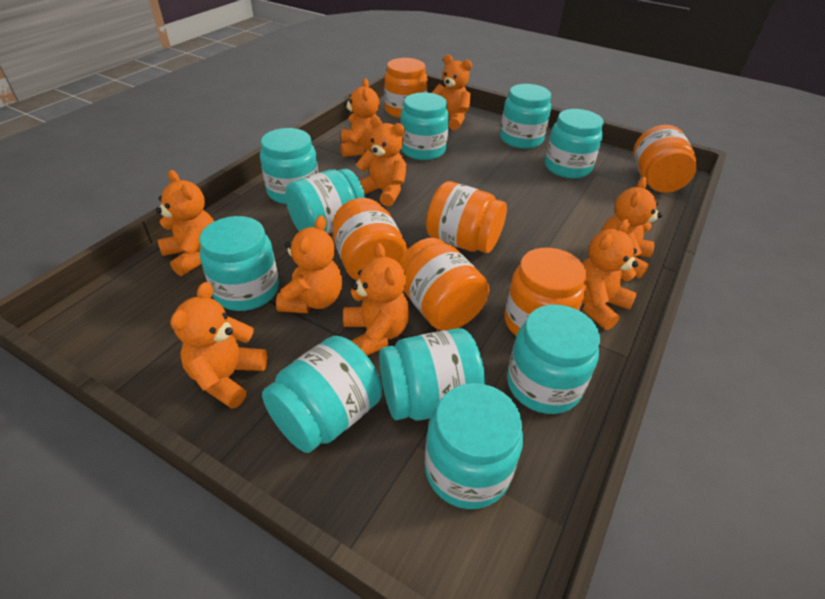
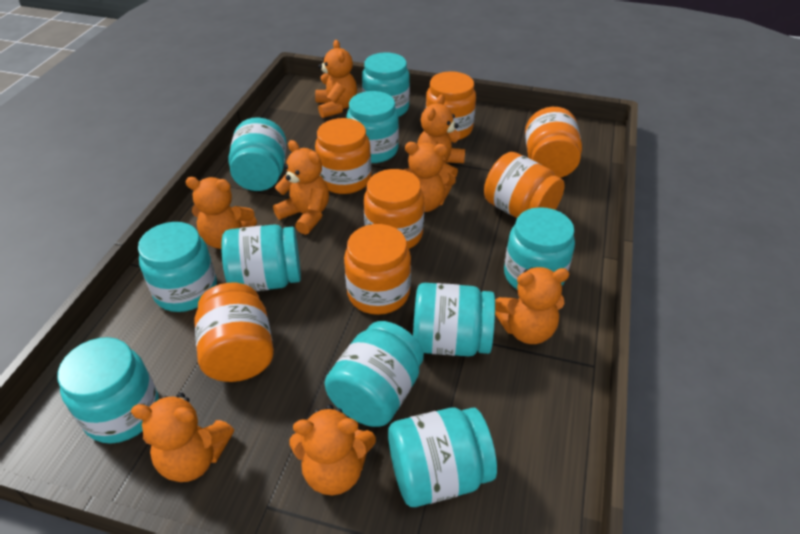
orange jar: [333,198,407,281] [384,58,428,118] [399,238,489,331] [426,181,507,253] [504,248,586,336] [633,125,697,193] = 6 -> [195,283,274,382] [315,118,371,194] [344,224,411,315] [364,169,424,249] [426,71,476,140] [484,152,565,218] [525,107,582,178] = 7
orange teddy bear: [156,170,214,276] [170,282,268,409] [276,216,342,313] [340,78,380,157] [343,243,410,356] [356,116,406,207] [432,55,472,130] [582,219,638,330] [601,177,662,278] = 9 -> [131,393,234,482] [185,177,257,249] [273,140,329,235] [289,404,376,495] [315,40,357,118] [404,142,456,212] [417,94,465,178] [495,267,569,344] = 8

